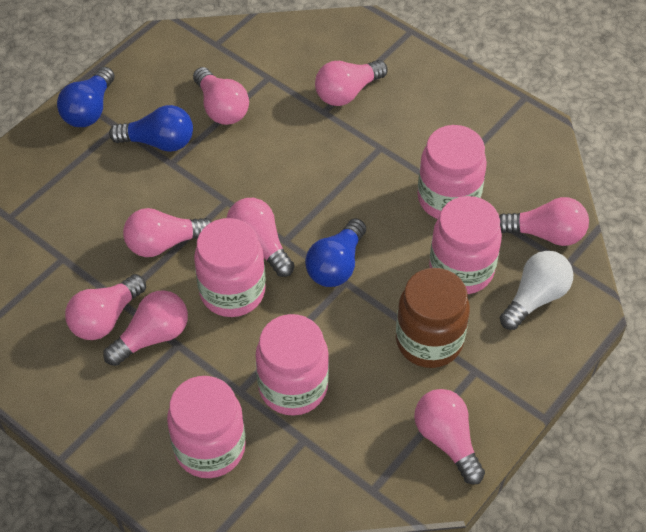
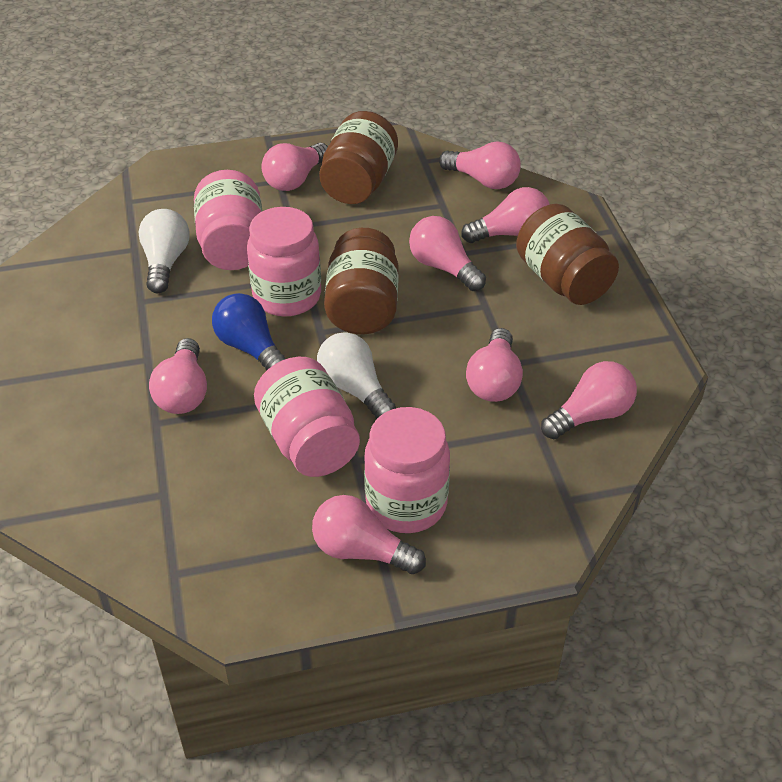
blue light bulb: [57,67,115,127] [109,105,193,152] [305,218,366,287] = 3 -> [212,293,286,370] = 1
brown jar: [396,268,470,368] = 1 -> [319,111,398,204] [324,228,398,334] [516,204,619,305] = 3
pink jar: [167,376,246,478] [194,218,266,317] [256,314,329,416] [417,125,487,219] [429,196,502,294] = 5 -> [194,170,262,270] [247,207,321,316] [254,357,360,477] [364,407,450,533] = 4
white light bulb: [500,251,573,330] = 1 -> [138,209,190,293] [317,332,396,419] = 2

